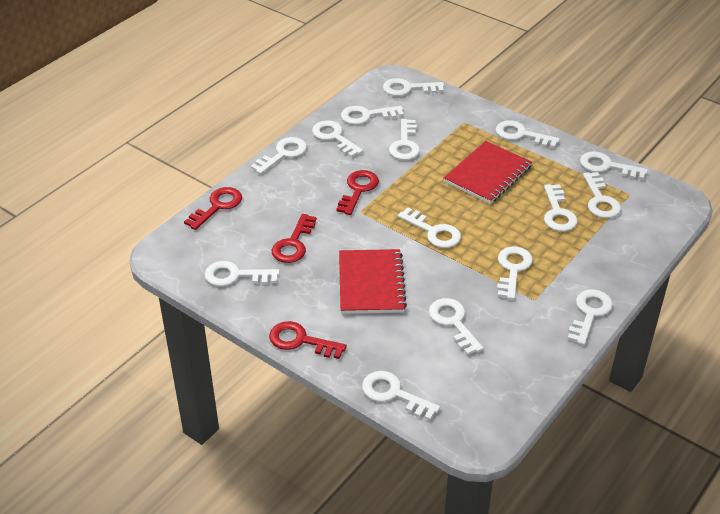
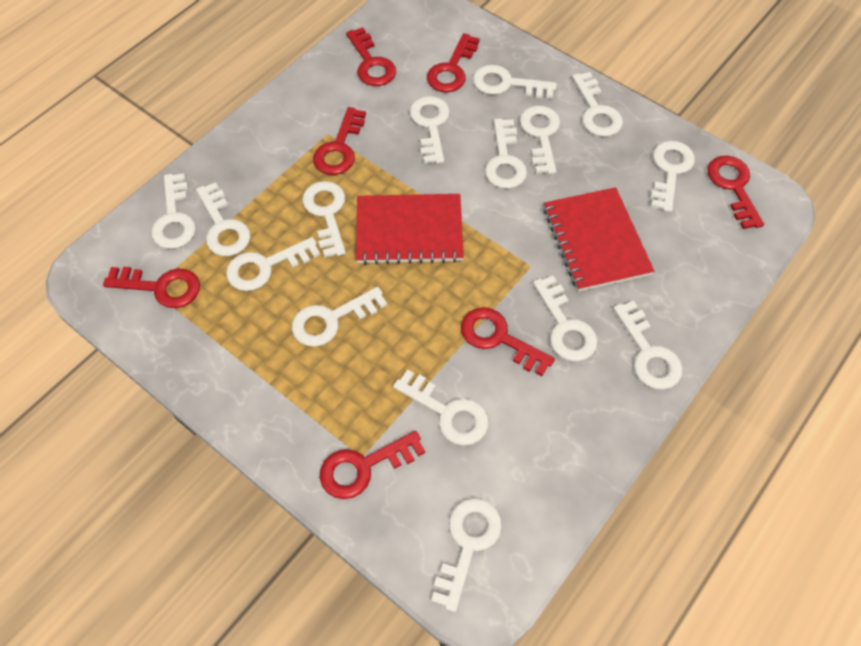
red key: [184,187,242,230] [269,321,347,359] [272,214,317,263] [336,170,379,215] = 4 -> [103,267,200,308] [313,107,366,175] [320,431,425,499] [346,27,396,86] [427,33,480,93] [461,307,555,376] [707,156,764,229] = 7

